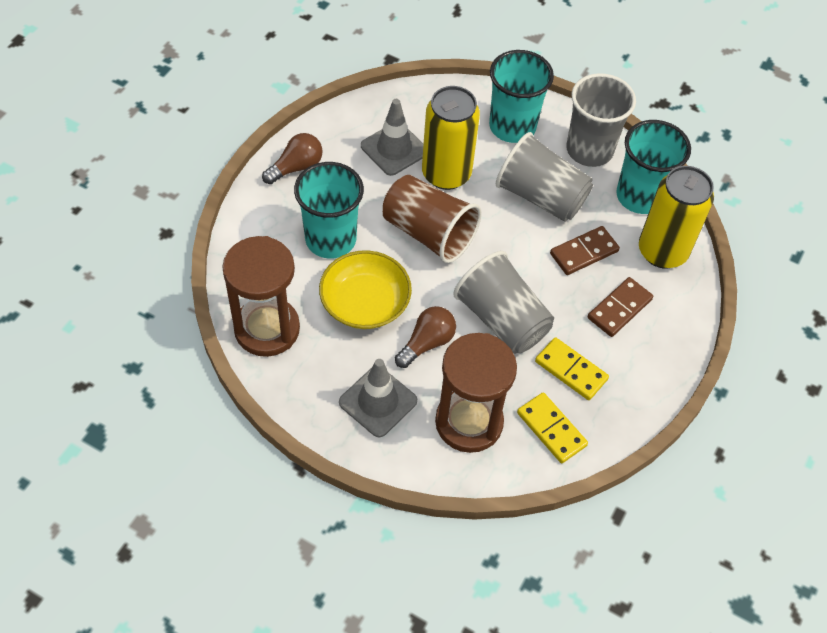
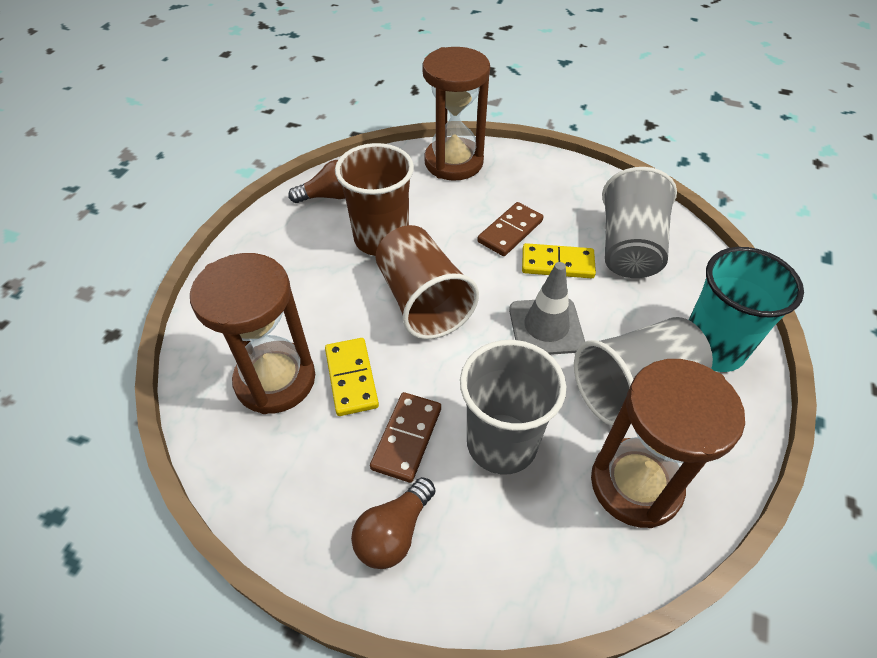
brown cup: [383,175,481,263] = 1 -> [335,143,414,256] [376,225,479,339] = 2
brown hourglass: [222,236,300,357] [435,333,517,453] = 2 -> [190,253,315,414] [422,47,490,181] [591,359,745,528] = 3
grey traffic cone: [339,359,417,437] [361,99,423,176] = 2 -> [509,262,585,355] = 1
turquoise cup: [294,162,364,258] [489,50,554,143] [616,120,691,214] = 3 -> [689,247,804,372] = 1
yellow bowl: [319,250,412,329] = 1 -> none = 0
yellow can: [422,86,480,190] [639,166,714,268] = 2 -> none = 0

